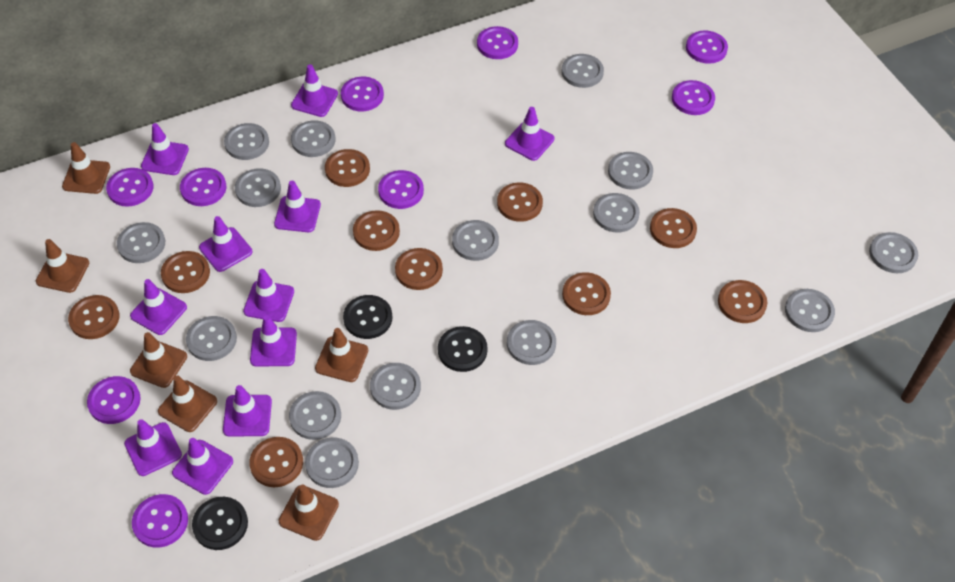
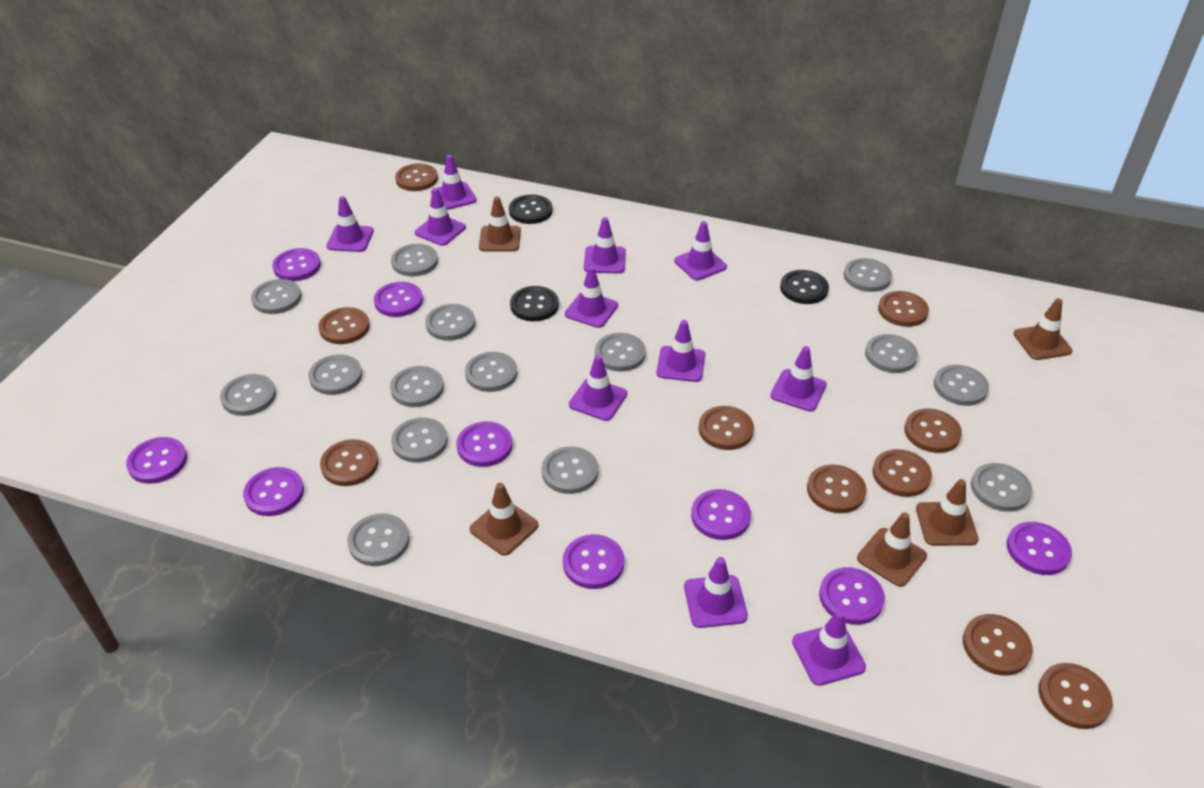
brown traffic cone: [36,239,89,293] [62,142,110,194] [130,332,187,388] [158,376,217,432] [278,485,339,541] [315,328,368,382] = 6 -> [470,483,538,556] [479,196,521,252] [857,512,927,587] [916,479,979,546] [1014,299,1072,360] = 5

